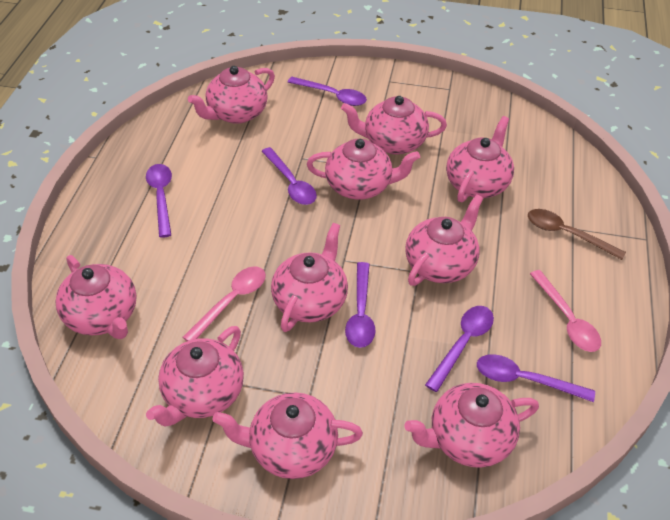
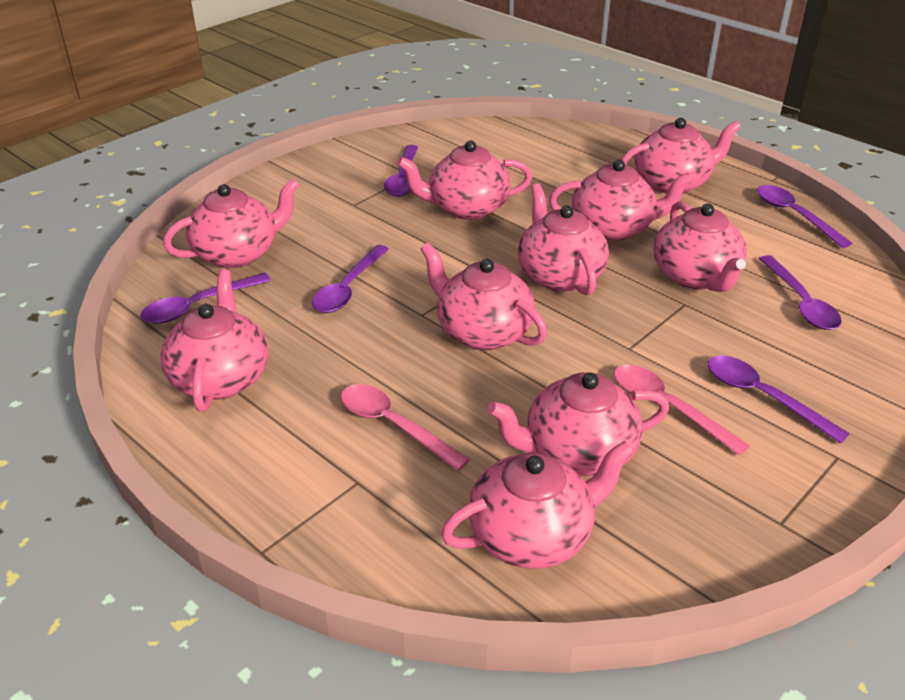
brown spoon: [528,209,626,260] = 1 -> none = 0

